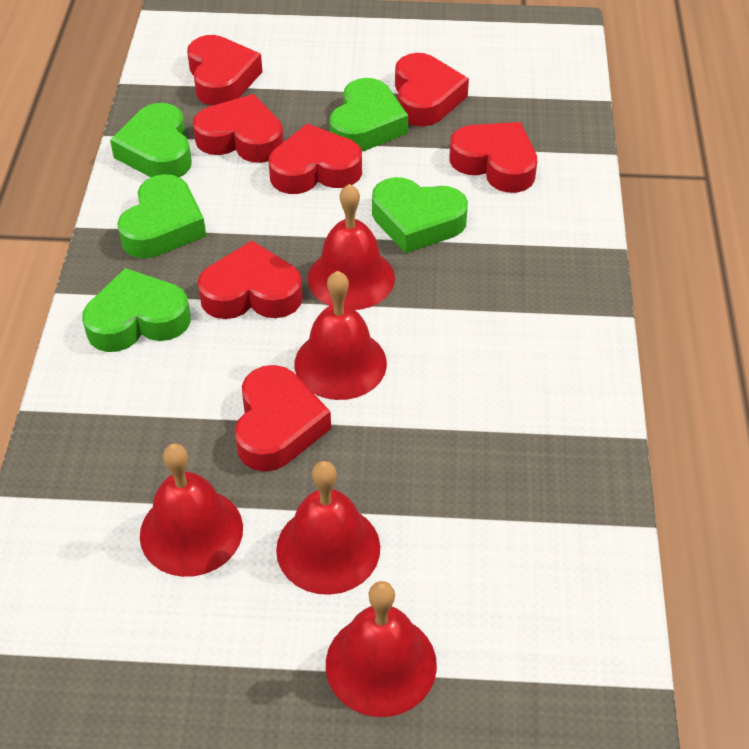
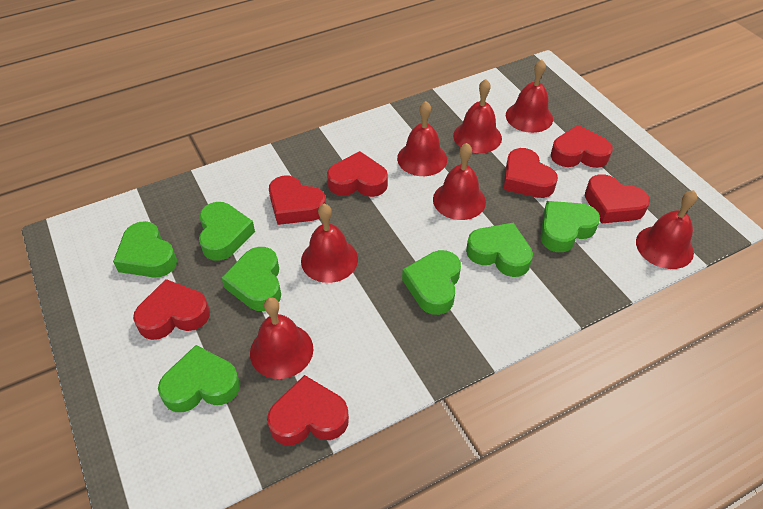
green heart: [82,268,191,352] [110,103,192,178] [117,174,206,258] [329,78,408,151] [372,177,468,253] = 5 -> [113,221,177,277] [158,345,240,412] [199,202,255,261] [221,247,281,311] [402,250,461,315] [466,223,533,277] [540,201,600,252] = 7
red bell: [140,443,243,577] [276,461,380,595] [294,271,387,400] [308,184,395,310] [326,581,437,717] = 5 -> [250,297,313,379] [301,204,358,283] [397,101,447,176] [433,143,486,220] [453,79,502,153] [506,59,553,133] [636,190,697,269] = 7

